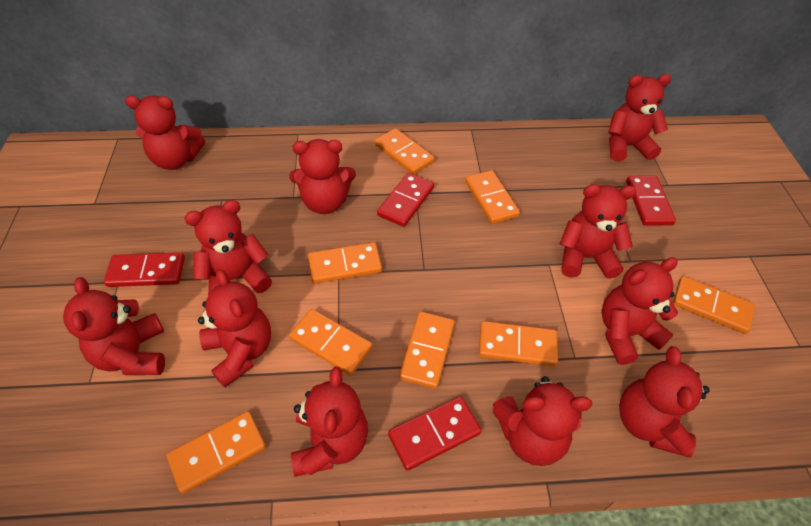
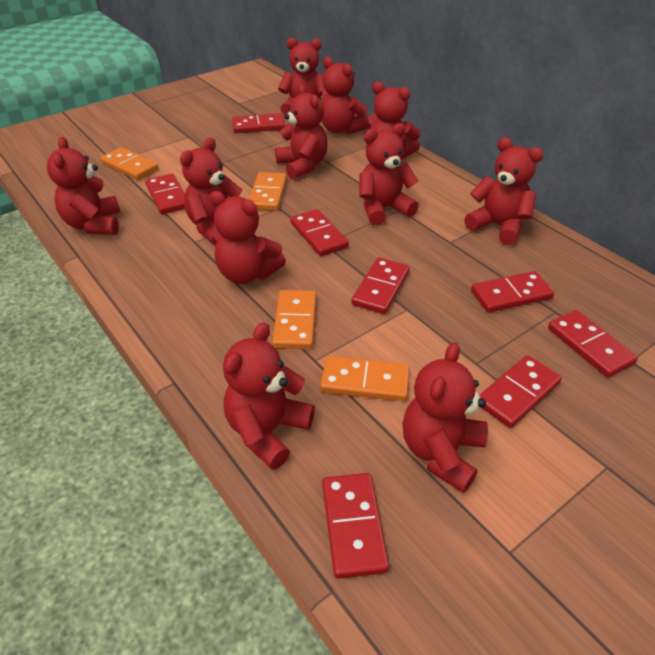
orange domino: [166,411,266,494] [289,309,372,375] [308,242,382,283] [375,128,434,174] [399,312,455,389] [465,170,520,224] [479,321,558,366] [673,276,755,334] = 8 -> [100,147,159,180] [249,172,287,211] [272,290,316,349] [320,356,409,401] = 4
red domino: [104,252,185,287] [377,173,434,227] [388,396,482,471] [626,176,676,226] = 4 -> [145,174,185,214] [232,113,285,133] [290,209,349,256] [322,473,389,579] [351,258,410,314] [471,271,554,313] [480,355,562,428] [548,310,638,377] = 8

